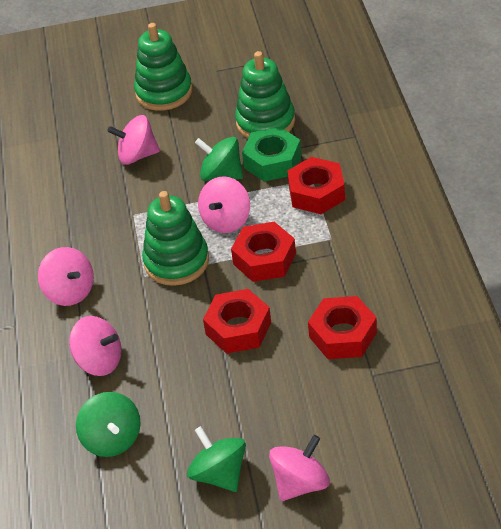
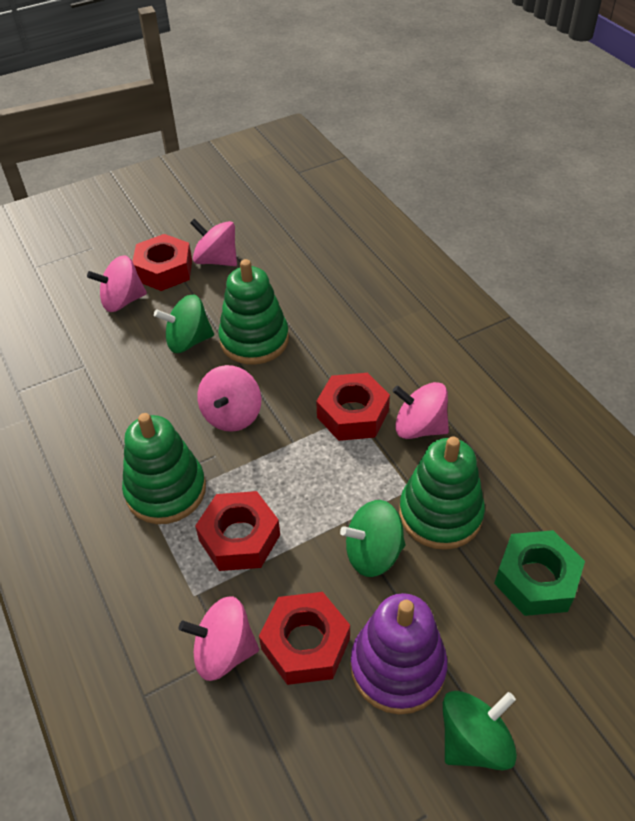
purple stacking toy: none = 0 -> [350,593,448,714] = 1

